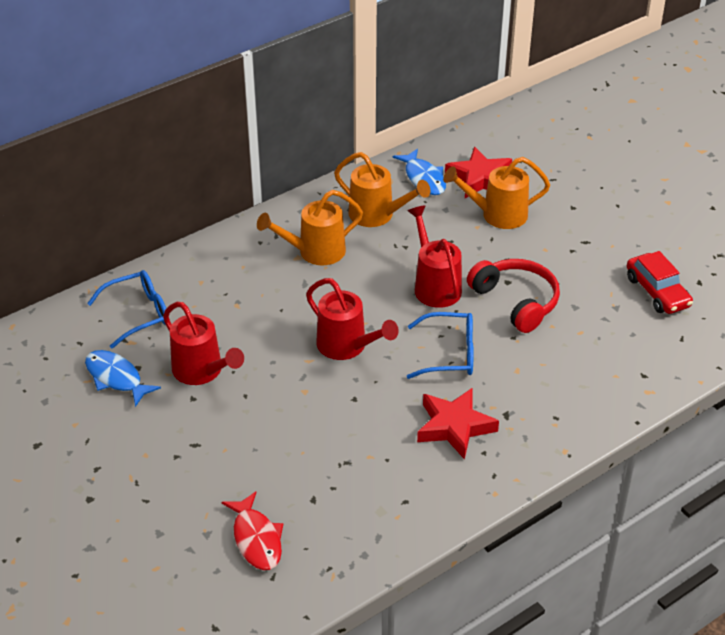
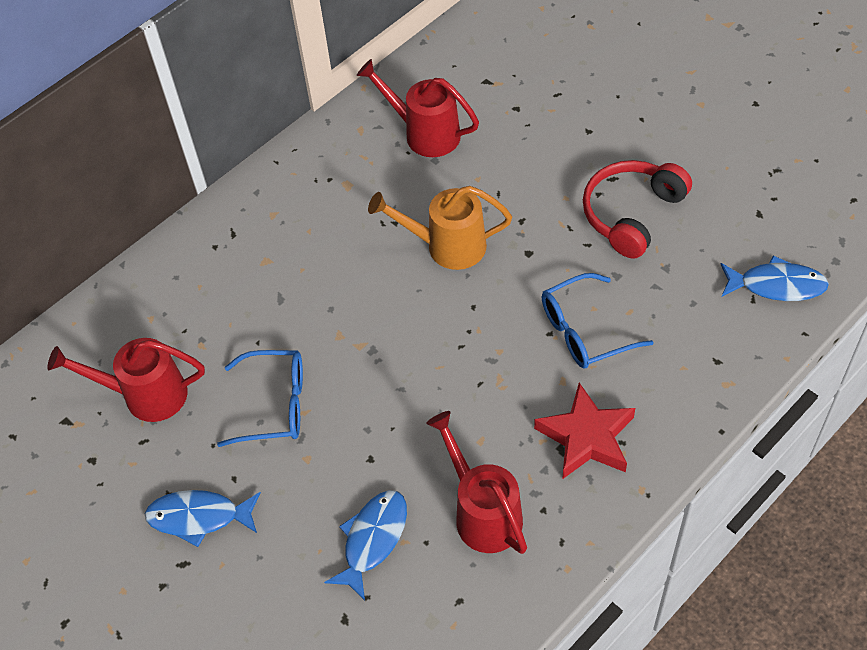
blue fish: [85,350,161,407] [393,148,446,195] = 2 -> [145,490,261,547] [324,490,407,601] [721,255,829,301] = 3
orange watering can: [257,190,363,265] [334,152,430,227] [443,157,550,229] = 3 -> [368,186,512,270] = 1
red car: [627,251,693,314] = 1 -> none = 0
red fish: [221,491,283,570] = 1 -> none = 0
red star: [417,388,499,460] [445,147,512,198] = 2 -> [534,383,635,479] = 1

